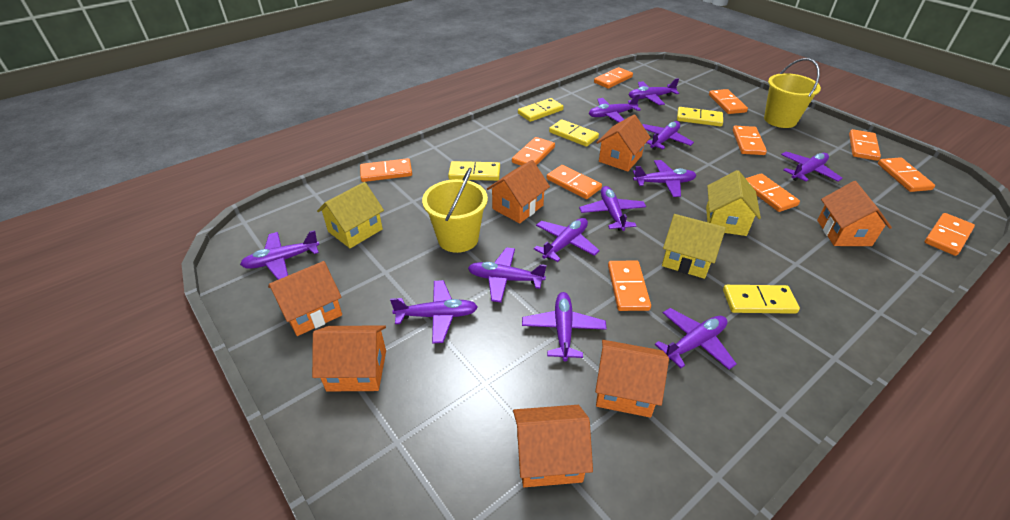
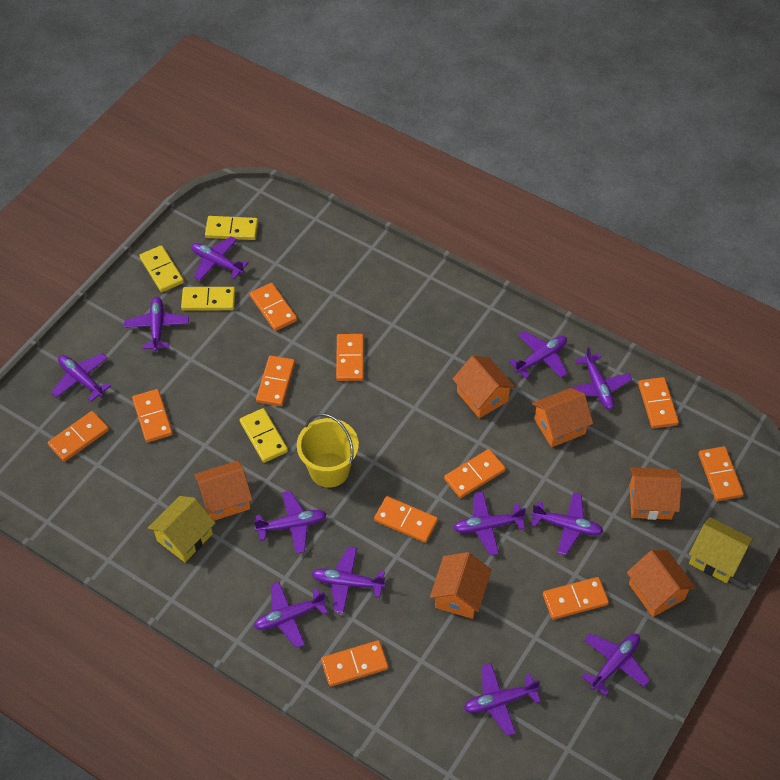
orange house: [268,261,342,336] [312,325,386,391] [487,160,550,223] [513,405,593,487] [595,340,669,418] [596,115,651,172] [817,181,892,246] = 7 -> [194,461,253,521] [430,552,492,619] [453,356,515,418] [532,388,593,447] [627,550,696,617] [630,468,682,520] = 6
yellow bucket: [422,167,488,253] [764,58,821,128] = 2 -> [297,413,359,488] = 1
yellow domino: [448,161,500,181] [518,98,564,122] [549,119,599,147] [677,107,723,127] [723,285,800,314] = 5 -> [139,245,184,292] [181,287,236,311] [205,216,258,240] [240,408,288,463] = 4
yellow house: [317,182,384,248] [662,214,726,279] [706,170,761,236] = 3 -> [148,496,216,562] [689,517,753,583] = 2

